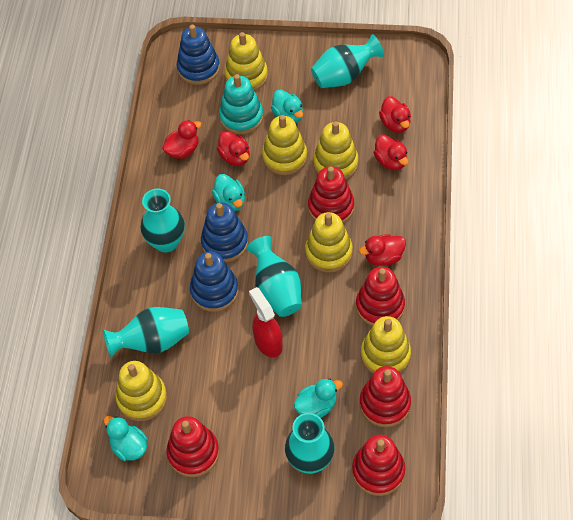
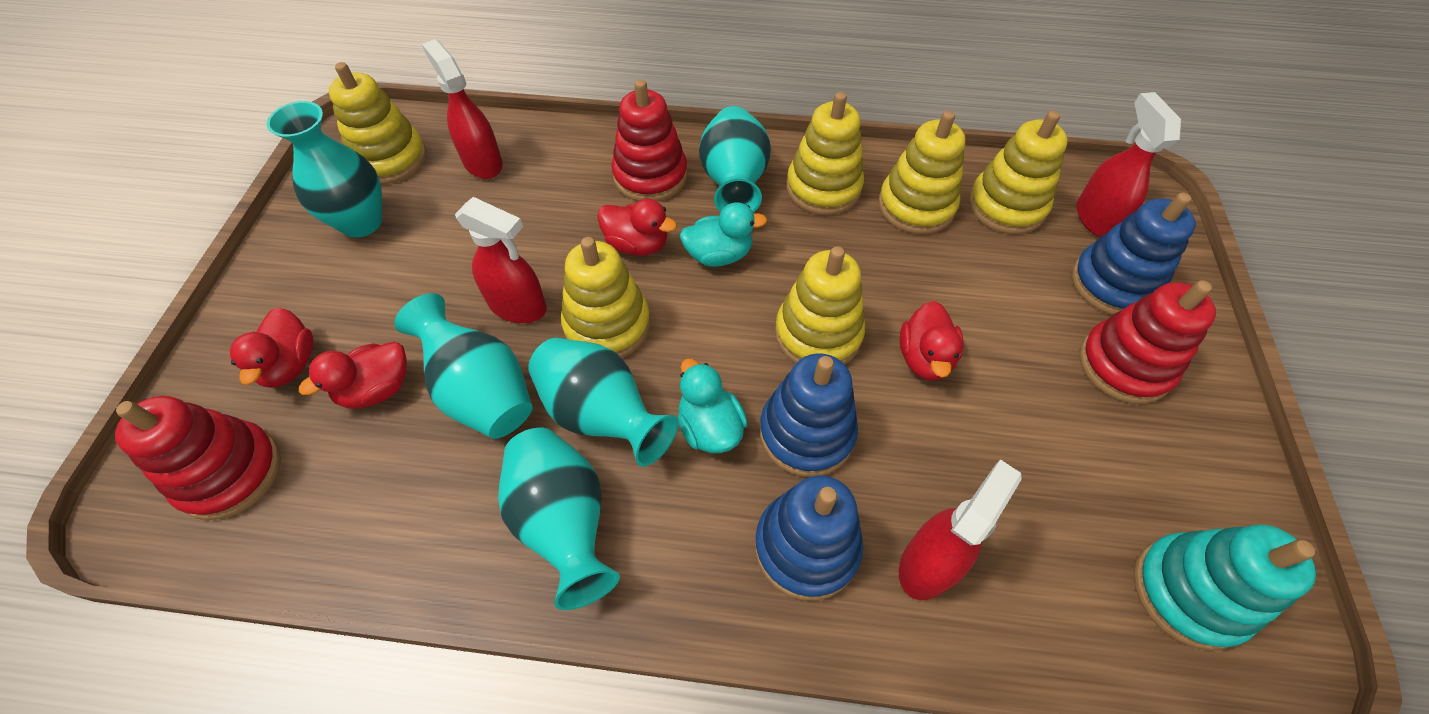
red duck: [162,120,202,159] [217,131,250,166] [359,234,406,266] [373,134,409,170] [379,96,411,133] = 5 -> [230,307,313,388] [299,342,407,409] [597,199,677,256] [900,301,963,381] = 4
red spray bottle: [249,287,283,358] = 1 -> [422,39,503,179] [455,197,547,323] [899,459,1022,600] [1077,92,1181,237] = 4
red stacking toy: [166,416,219,477] [308,167,354,223] [352,435,405,496] [356,267,405,326] [360,366,411,427] = 5 -> [115,396,281,520] [611,79,687,201] [1079,280,1216,404] = 3
turquoise duck: [104,416,148,461] [212,174,245,211] [271,90,303,123] [293,378,343,418] = 4 -> [677,358,748,453] [680,202,767,267] = 2

